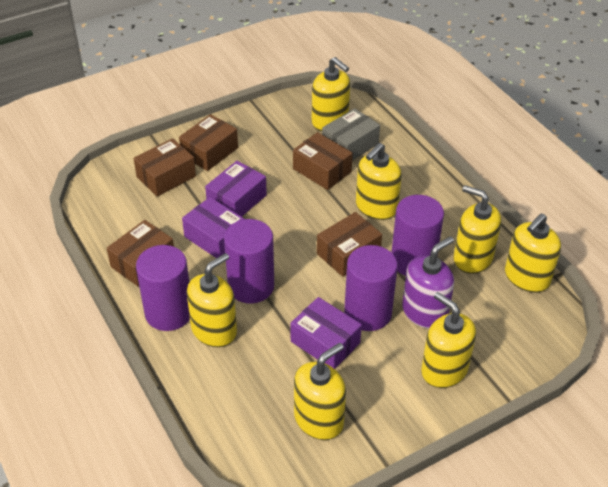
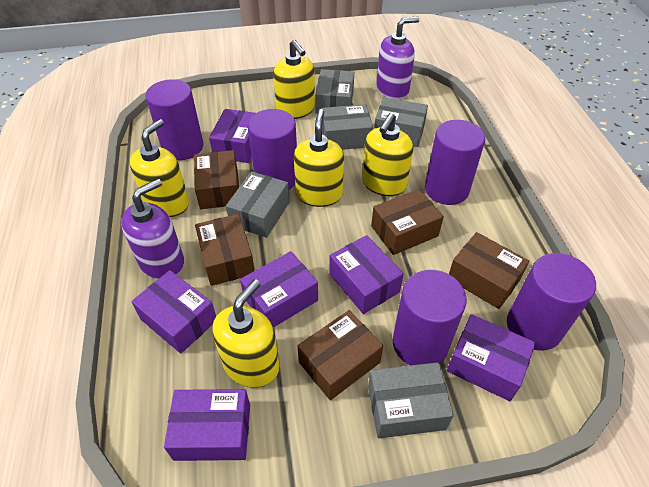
grey box: [322,108,380,160] = 1 -> [226,171,290,238] [315,69,354,114] [321,104,373,150] [368,362,454,438] [374,97,428,147] = 5
purple box: [182,197,244,258] [205,161,267,217] [291,297,362,369] = 3 -> [131,270,216,353] [164,389,250,461] [209,109,256,163] [240,251,318,328] [329,235,404,314] [447,314,535,401] = 6
purple cylinder: [136,245,190,331] [224,219,274,303] [344,245,398,331] [391,195,444,276] = 4 -> [145,79,203,160] [248,109,297,190] [393,270,467,365] [425,120,485,205] [507,253,596,351] = 5
purple soap dispenser: [402,236,454,328] = 1 -> [121,179,184,279] [376,16,419,99] = 2
yellow soap dispenser: [187,253,237,347] [294,343,346,440] [312,57,350,131] [356,143,402,220] [421,292,476,388] [454,185,501,274] [505,213,561,293] = 7 -> [130,119,189,217] [212,279,280,388] [273,39,315,119] [294,109,344,207] [362,113,413,196] = 5

